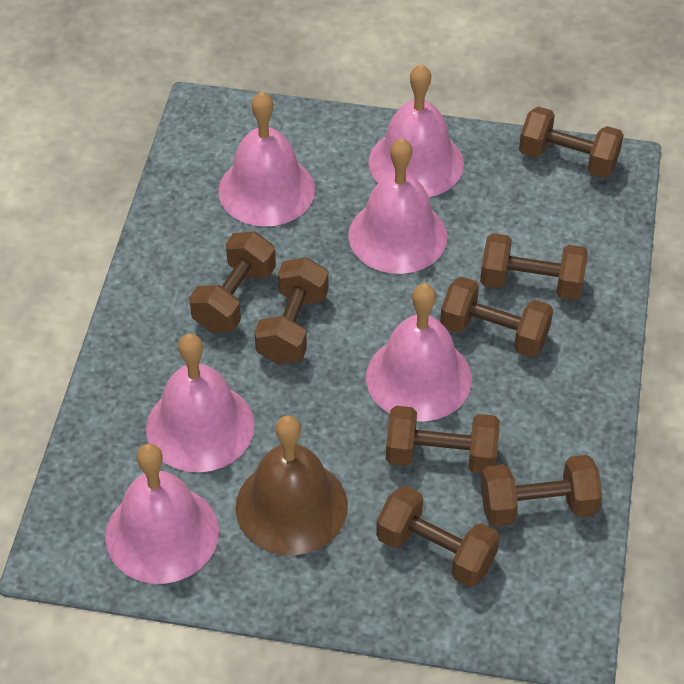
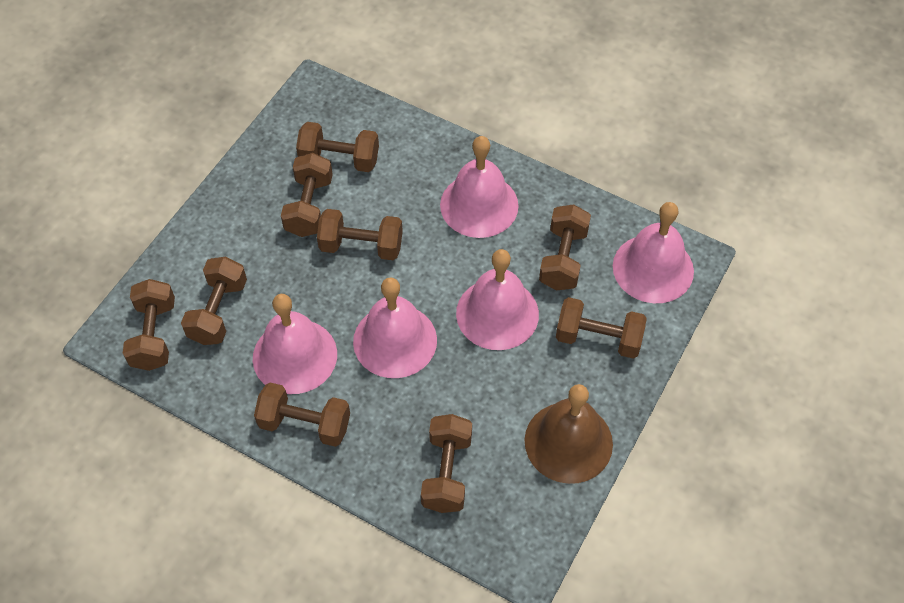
brown dumbbell: [189,231,276,332] [254,257,329,364] [376,486,500,587] [386,406,500,474] [440,277,553,357] [480,233,588,300] [481,455,602,527] [519,106,624,178] = 8 -> [123,279,175,371] [181,257,247,345] [254,383,350,447] [281,153,333,237] [296,122,379,172] [317,209,403,260] [421,414,472,513] [539,204,591,290] [556,297,647,359] = 9
pink bell: [105,444,219,584] [146,334,255,472] [218,92,315,227] [348,138,447,274] [366,284,472,422] [368,64,464,197] = 6 -> [253,294,337,394] [353,278,437,378] [440,136,519,238] [456,249,539,350] [613,202,694,303] = 5

